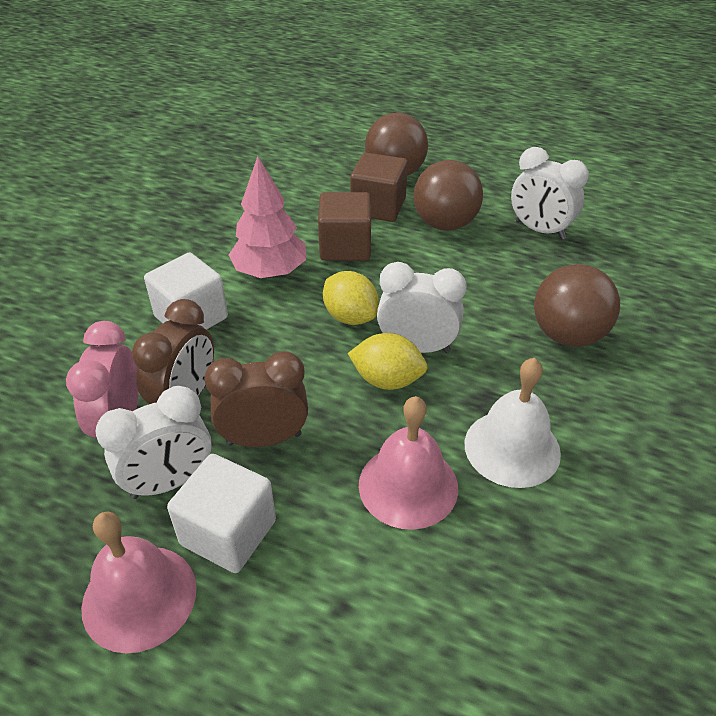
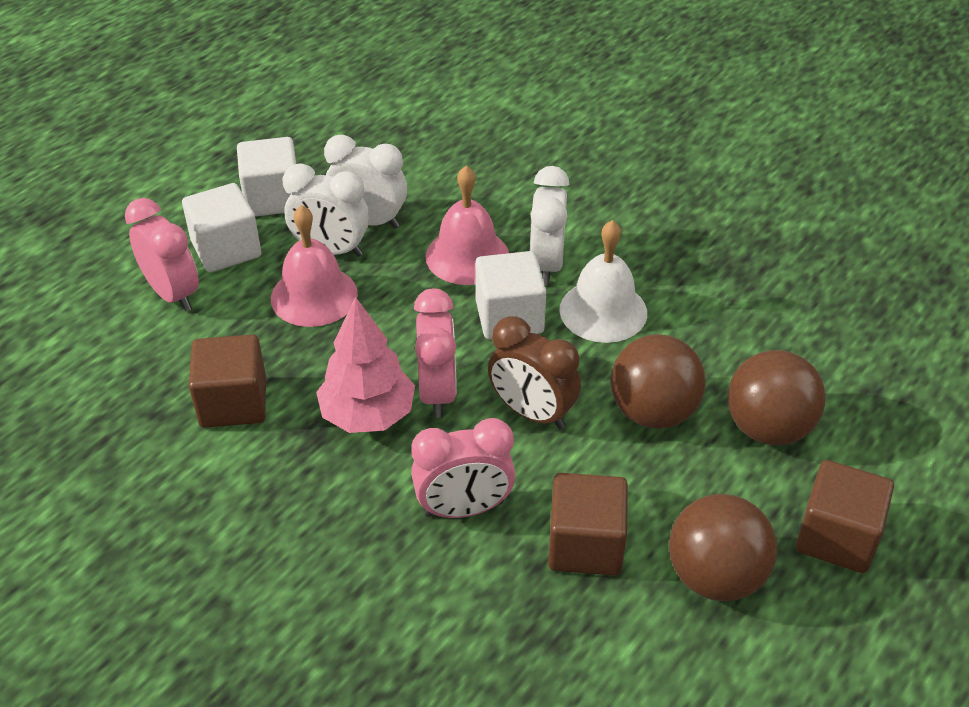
brown clock: [132,299,214,404] [204,351,308,447] = 2 -> [488,316,581,429] = 1
brown cube: [318,192,371,261] [350,153,408,222] = 2 -> [189,335,266,428] [548,473,628,576] [796,460,894,573] = 3
pink clock: [66,321,139,437] = 1 -> [125,198,199,312] [411,418,516,518] [414,288,457,418] = 3
white cube: [144,253,228,330] [167,454,276,573] = 2 -> [182,183,261,272] [237,137,296,217] [475,251,546,339] = 3
yellow lemon: [323,271,379,325] [347,333,428,390] = 2 -> none = 0

